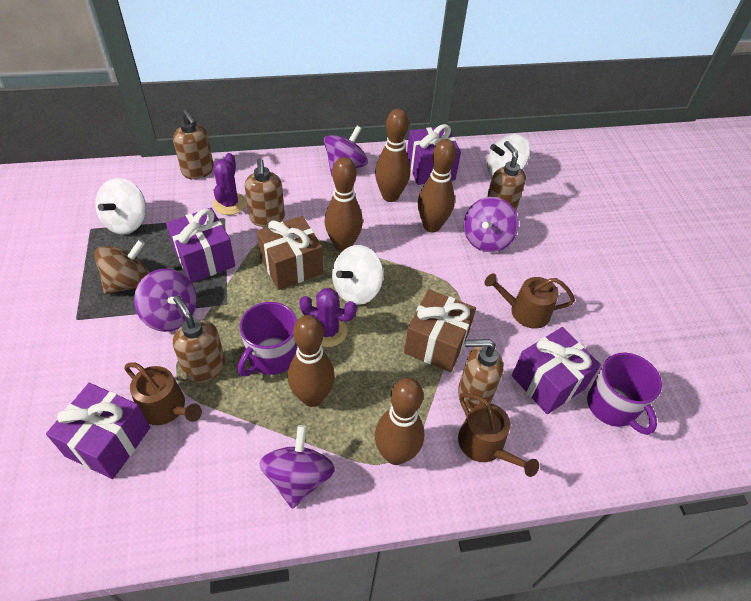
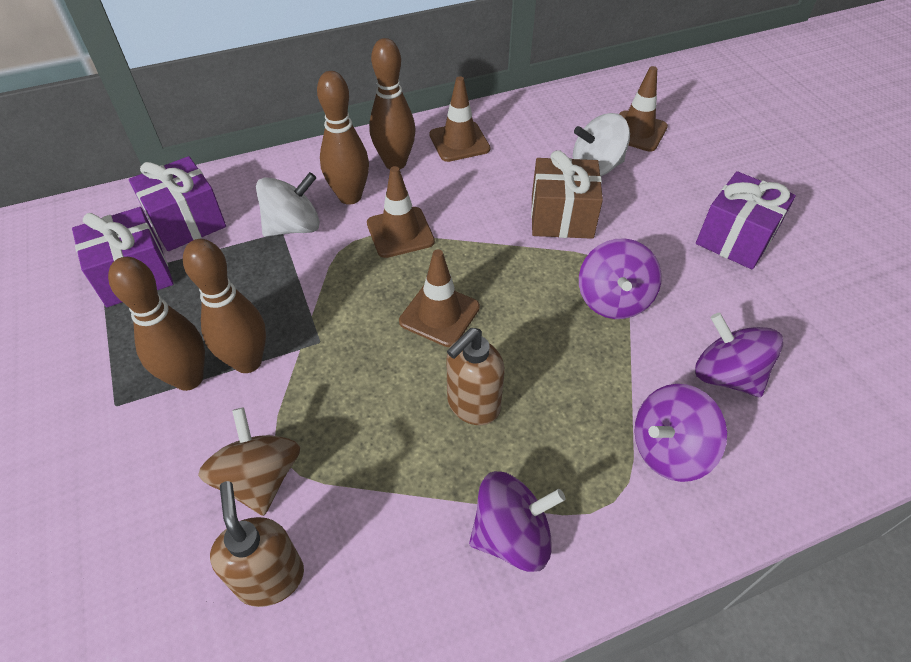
brown bowling pin: [288,315,335,407] [325,157,363,252] [375,108,410,202] [375,378,424,465] [418,139,456,233] = 5 -> [108,257,205,391] [183,239,266,373] [317,71,369,205] [369,38,416,169] = 4
brown gift: [257,216,323,290] [404,289,476,372] = 2 -> [531,151,603,239] = 1
brown soap dispenser: [173,109,214,179] [173,296,225,383] [245,158,285,227] [458,339,503,410] [487,141,526,211] = 5 -> [210,481,304,607] [446,328,505,425] = 2
brown traffic cone: none = 0 -> [367,166,435,258] [399,250,480,347] [429,76,490,162] [619,66,668,152] = 4
brown watering can: [124,362,202,425] [458,393,539,477] [485,273,575,329] = 3 -> none = 0
purple cactus: [213,153,246,215] [299,288,357,347] = 2 -> none = 0
purple gift: [46,383,150,479] [166,208,235,283] [407,124,461,185] [512,327,601,414] = 4 -> [72,207,174,307] [129,156,226,251] [696,171,796,269] = 3
purple mug: [238,302,297,376] [587,353,662,435] = 2 -> none = 0
white spinning top: [95,178,146,235] [332,245,383,305] [487,134,530,177] = 3 -> [256,172,320,237] [573,113,630,176] = 2

